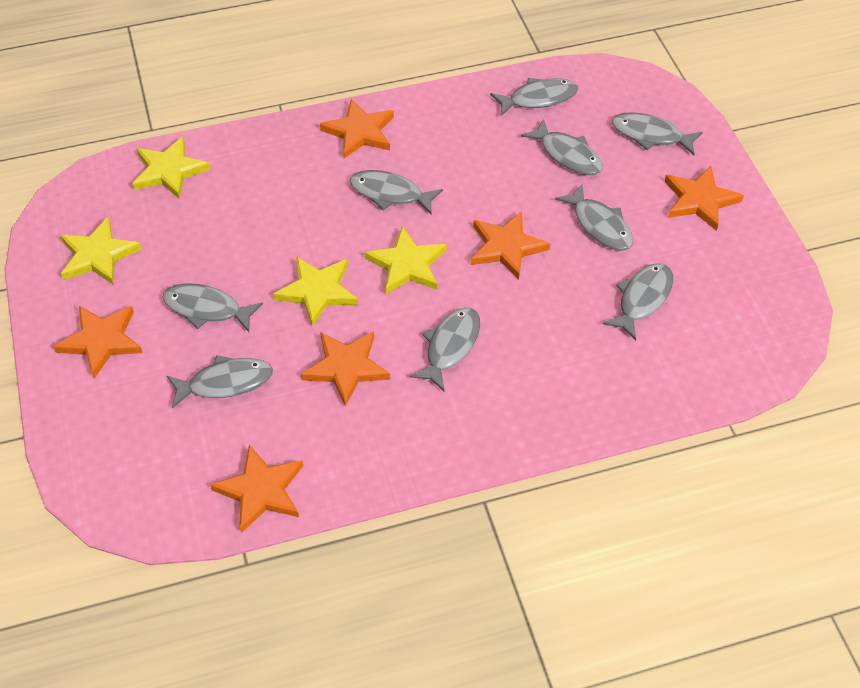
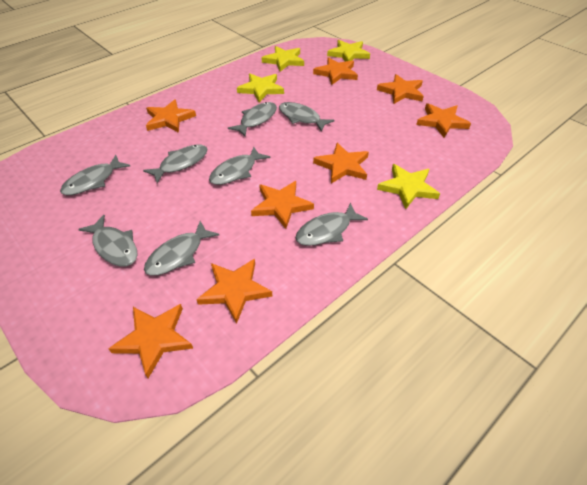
grey fish: [163,283,263,332] [167,355,273,408] [350,170,443,214] [410,307,480,391] [490,78,578,116] [521,119,603,175] [555,184,633,251] [603,263,673,340] [612,112,703,155] = 9 -> [60,155,130,195] [78,215,138,266] [143,145,208,183] [144,221,219,276] [209,147,270,185] [228,102,277,136] [279,102,335,132] [295,203,368,246] = 8
orange star: [53,306,143,379] [210,445,303,533] [301,331,390,407] [320,99,394,159] [471,211,550,280] [664,166,744,231] = 6 -> [108,304,193,378] [146,99,196,133] [196,259,272,324] [251,181,314,229] [313,57,358,85] [313,143,369,184] [377,74,424,104] [416,103,471,138] = 8

